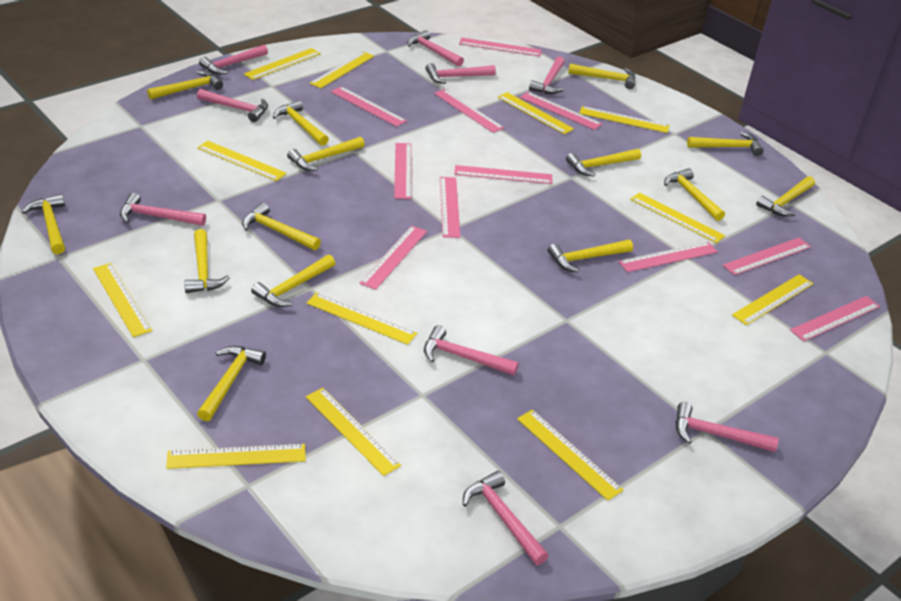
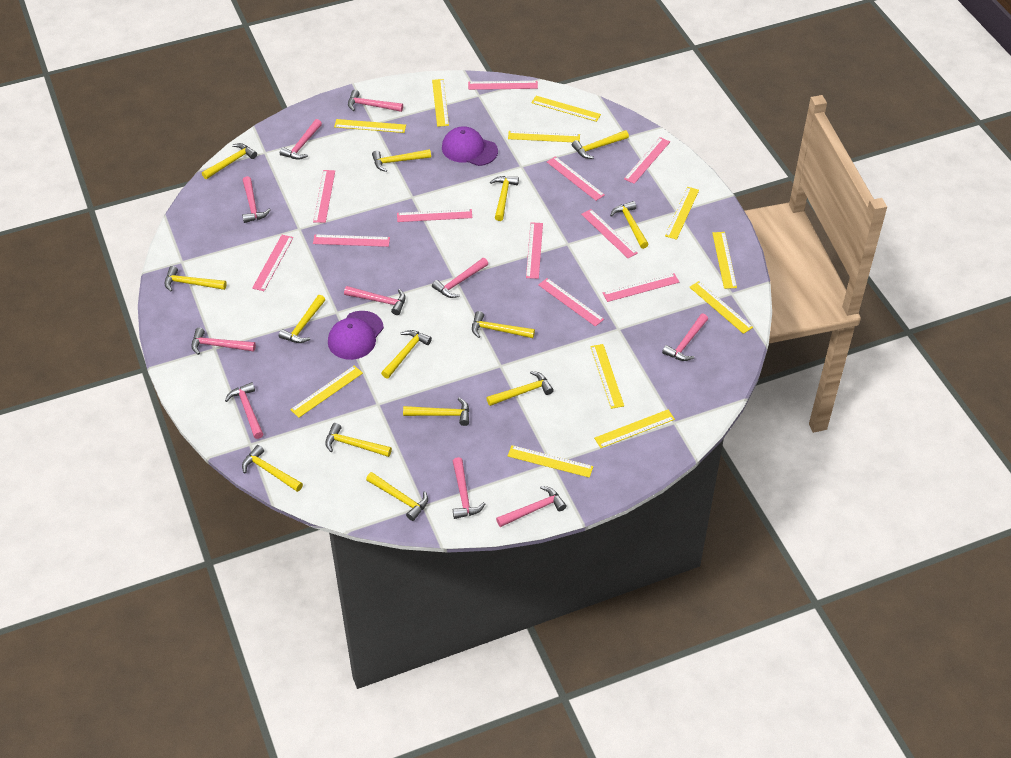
pink hammer: [120,193,206,226] [197,89,268,122] [199,45,268,75] [407,30,464,67] [424,325,519,376] [425,63,496,84] [463,471,549,565] [529,56,565,94] [675,402,779,452] = 9 -> [191,328,256,355] [225,382,263,439] [242,176,271,223] [280,119,322,160] [344,286,406,315] [348,90,403,112] [432,258,488,298] [453,457,485,519] [496,486,566,527] [662,314,708,361] = 10
purple cap: none = 0 -> [328,311,384,360] [442,126,498,166] = 2
yellow ruler: [93,263,152,337] [166,444,306,469] [197,141,287,181] [244,48,321,80] [306,292,417,345] [306,388,401,476] [309,51,374,88] [498,92,574,134] [517,410,623,501] [579,106,670,133] [630,192,725,243] [732,274,813,325] = 12 -> [290,365,363,418] [334,119,406,133] [432,79,449,127] [508,131,580,142] [508,445,593,478] [532,96,601,122] [590,344,624,409] [594,410,675,448] [665,187,699,240] [689,281,753,334] [712,232,737,289] = 11

